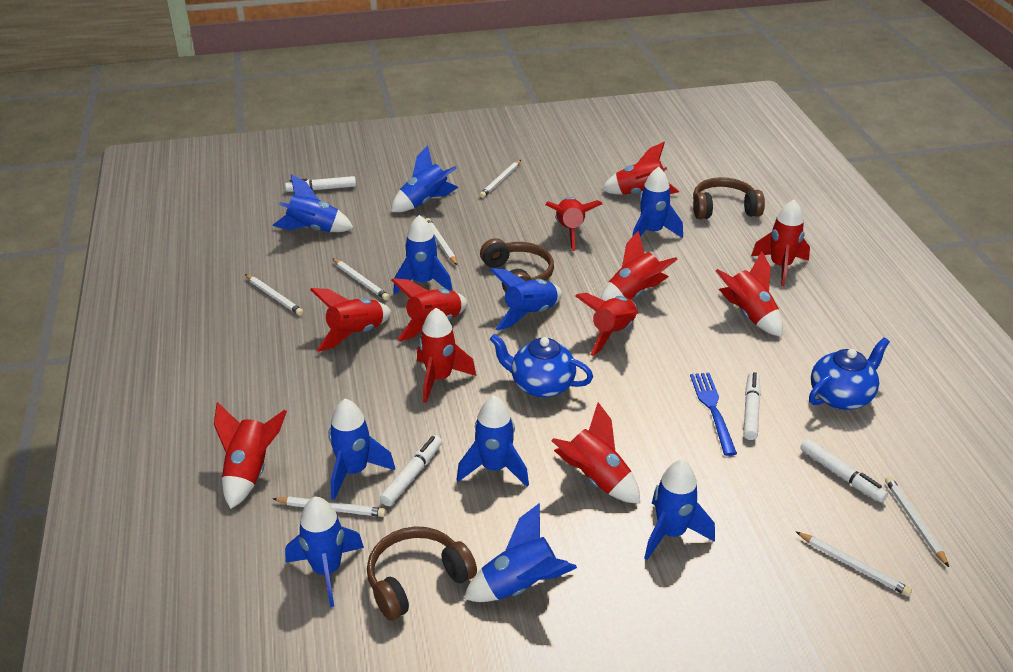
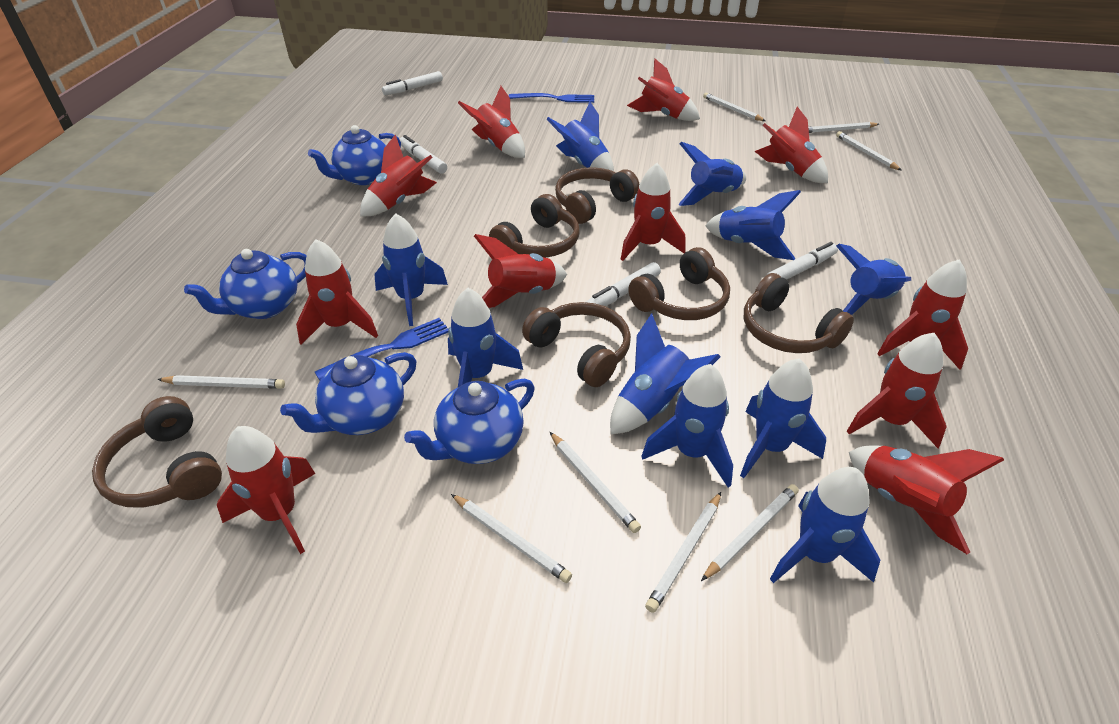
blue fork: [690,373,737,456] = 1 -> [315,318,449,381] [509,93,594,103] = 2
blue teapot: [490,334,593,398] [809,337,890,410] = 2 -> [184,249,307,319] [280,352,416,435] [308,125,401,185] [404,379,535,464] = 4
brown headphones: [367,526,477,620] [480,238,554,292] [693,177,765,219] = 3 -> [92,396,222,507] [489,194,580,258] [522,302,631,387] [555,167,640,224] [628,247,730,320] [744,273,854,353] = 6
white pencil: [245,274,303,315] [273,497,386,517] [332,258,389,300] [425,218,457,265] [480,160,521,198] [795,531,912,596] [885,477,949,567] = 7 -> [157,375,285,389] [451,494,572,583] [550,432,641,533] [645,492,721,613] [701,484,799,581] [703,93,766,121] [808,122,879,133] [836,131,902,171] = 8

